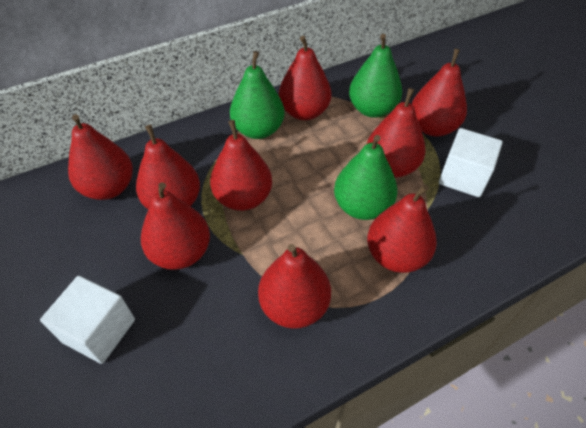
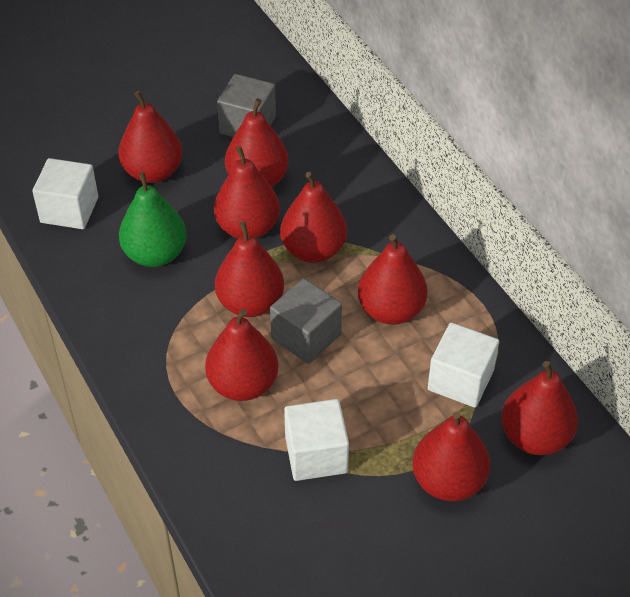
green pear: [230,51,285,139] [334,135,398,220] [349,34,403,118] = 3 -> [119,172,187,267] = 1
grey cube: none = 0 -> [217,74,276,137] [270,278,342,364] = 2
white cube: [40,276,135,364] [439,128,503,197] = 2 -> [32,158,98,229] [284,399,349,481] [428,322,499,408] = 3

